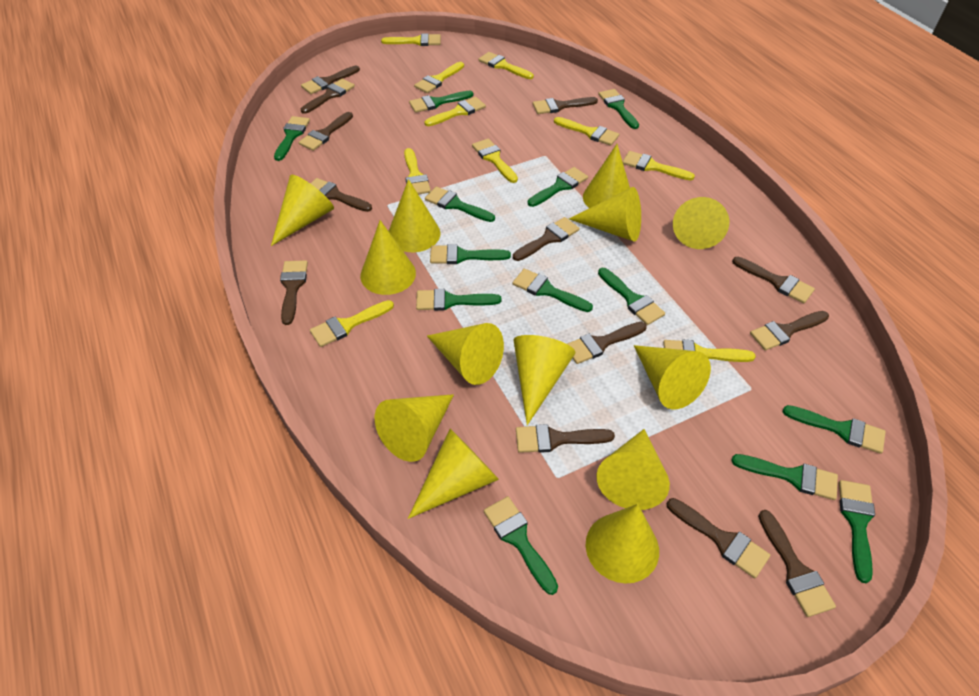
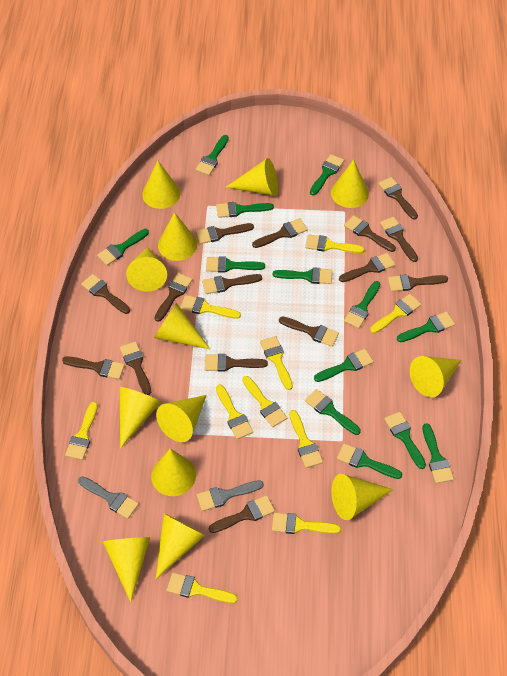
brown brush: [280,260,308,325] [299,112,353,151] [301,65,360,94] [301,79,355,114] [310,178,372,212] [513,217,580,261] [516,424,615,453] [533,97,598,114] [567,322,647,364] [667,498,770,578] [732,257,815,304] [750,311,829,350] [758,510,836,617] = 13 -> [62,356,125,379] [81,274,130,314] [120,341,151,395] [154,273,193,322] [196,223,254,244] [202,274,262,294] [205,354,268,371] [209,495,275,533] [252,218,307,248] [279,317,339,347] [339,253,395,282] [344,215,396,252] [378,177,418,220] [380,217,418,262] [388,274,448,292] = 15
grey brush: none = 0 -> [78,476,139,519] [197,480,264,511] = 2

